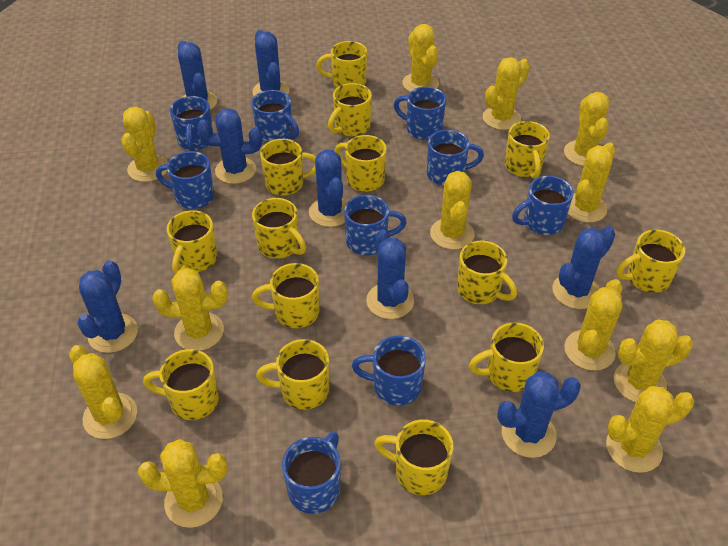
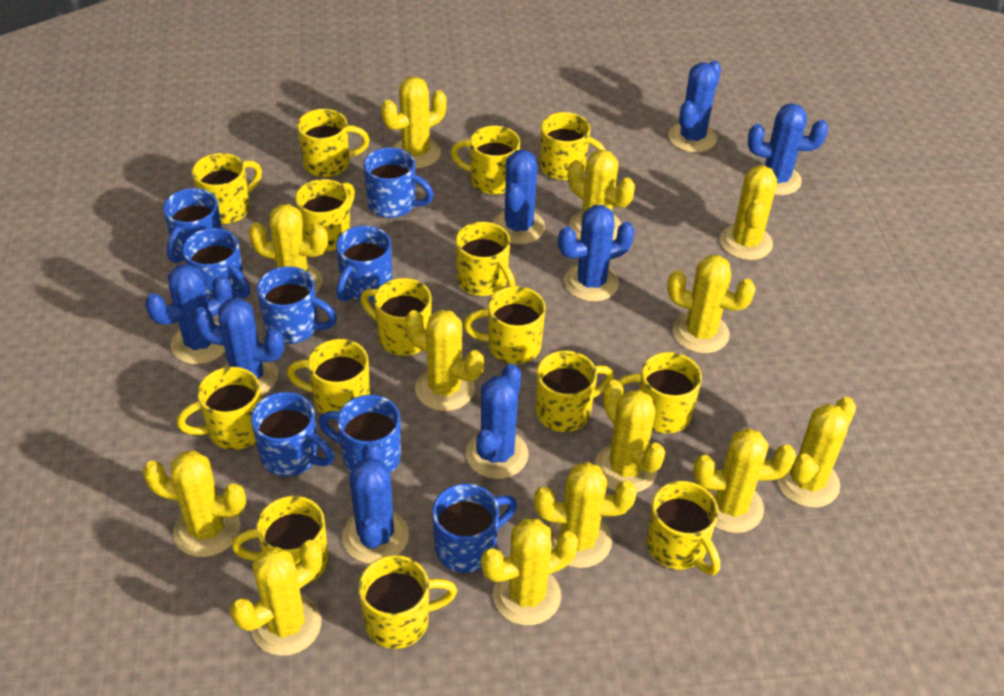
blue mug: [156,151,214,209] [170,96,213,151] [252,90,299,143] [282,432,341,514] [344,195,407,255] [352,336,426,406] [394,87,446,140] [427,130,484,186] [512,176,573,235] = 9 -> [163,188,222,263] [182,228,250,299] [251,392,334,476] [257,266,337,344] [319,395,401,474] [336,225,392,302] [363,147,434,218] [432,484,517,573] = 8
yellow cactus: [69,345,137,439] [121,107,168,182] [138,439,227,528] [152,268,228,351] [402,24,439,92] [430,171,474,250] [483,57,530,130] [564,92,609,166] [564,279,622,371] [568,142,615,223] [606,386,694,473] [614,320,693,403] = 12 -> [142,450,246,557] [230,540,322,656] [249,204,328,294] [381,77,447,168] [405,310,484,411] [481,519,578,625] [534,462,637,568] [568,150,635,241] [595,380,665,492] [667,255,756,353] [693,428,796,533] [720,165,777,260] [777,397,856,508] = 13
yellow mug: [143,349,219,420] [167,210,218,275] [252,198,306,259] [252,263,320,328] [256,339,329,410] [260,139,316,196] [316,41,367,87] [328,83,372,136] [335,135,387,192] [374,419,453,495] [457,241,517,304] [469,323,544,392] [505,121,550,179] [616,230,685,293] = 14 -> [177,367,262,450] [192,153,262,224] [232,496,328,584] [287,339,370,420] [295,179,355,251] [297,109,370,177] [358,555,457,649] [360,278,432,356] [451,126,520,195] [455,222,516,296] [463,286,546,364] [536,350,614,432] [540,112,606,180] [617,352,702,433] [646,481,720,575] = 15

